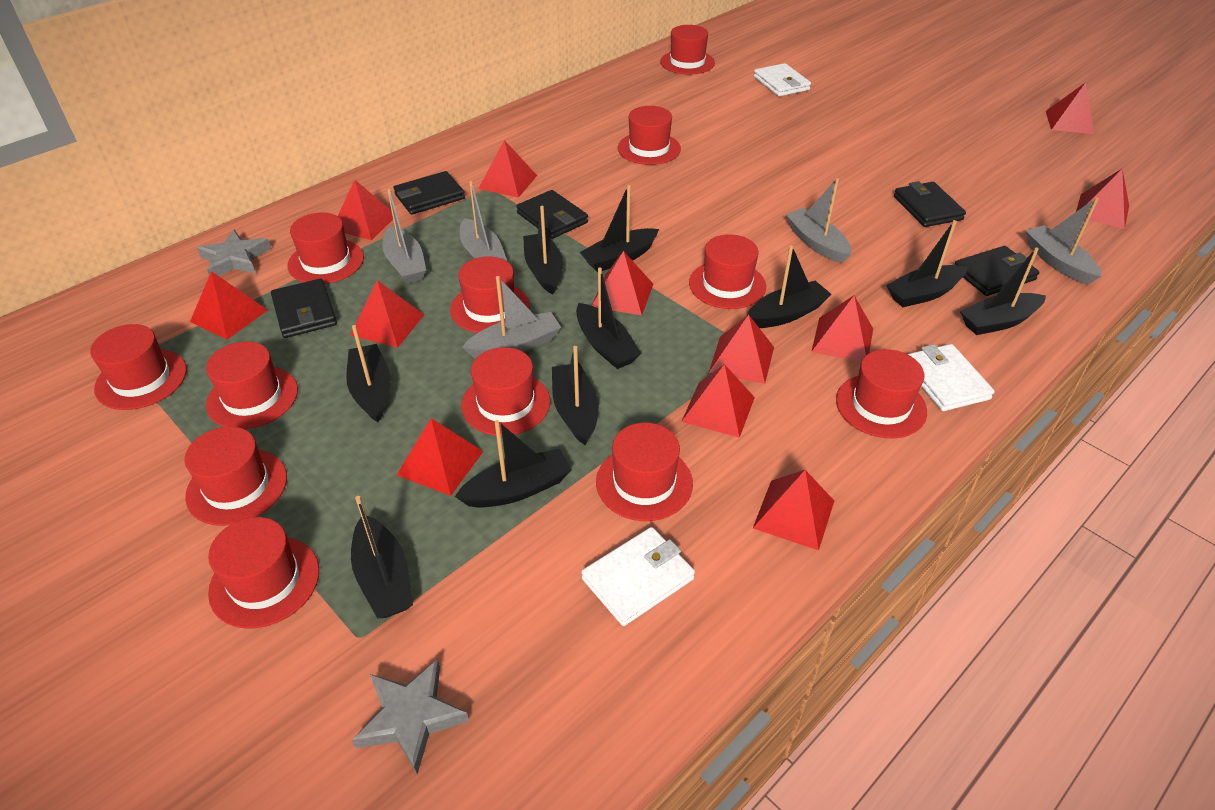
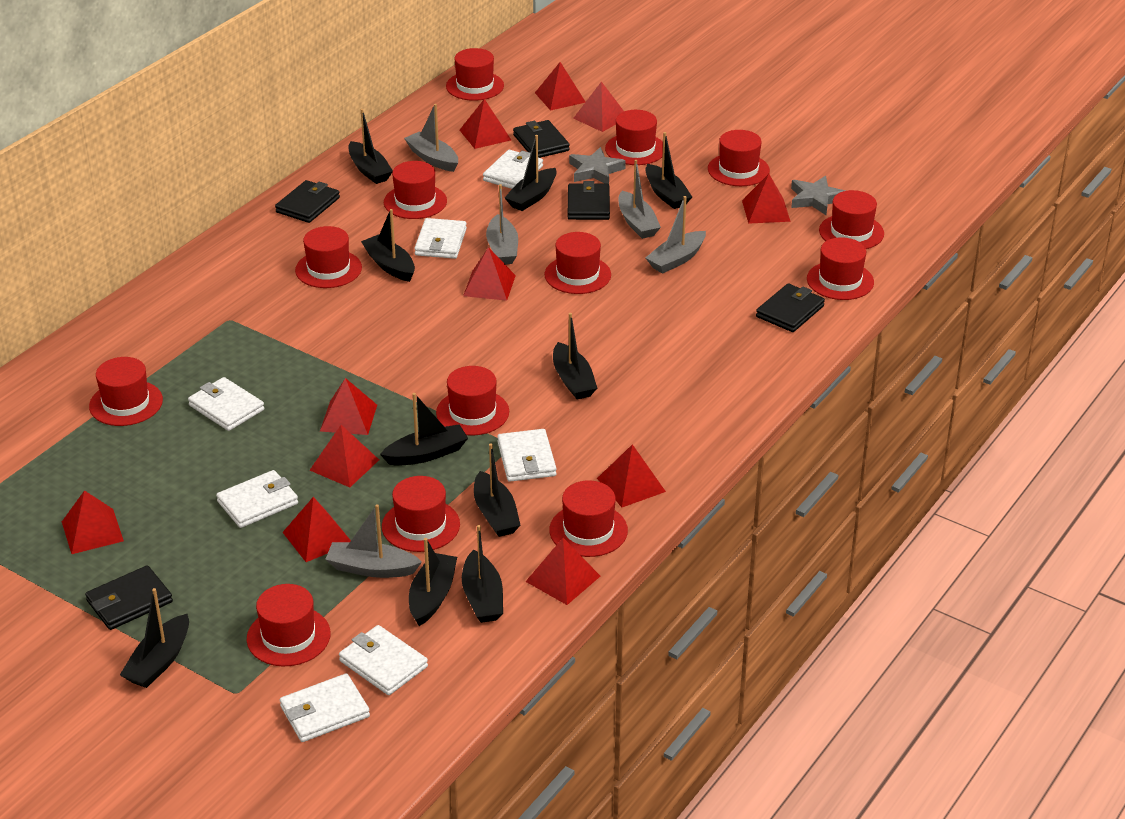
red hat: [90,324,187,410] [185,426,287,526] [206,341,298,429] [208,517,319,628] [287,213,364,284] [450,257,530,333] [461,347,551,436] [596,423,693,521] [618,106,681,165] [660,25,715,75] [689,234,766,309] [836,349,927,438] = 12 -> [89,357,163,426] [247,584,331,666] [295,226,362,288] [382,476,460,552] [384,161,447,219] [436,366,509,436] [446,48,504,101] [545,232,611,294] [549,480,628,557] [605,110,663,165] [708,130,770,186] [807,237,874,300] [819,190,884,249] = 13
red pyramid: [190,271,268,340] [338,180,393,240] [350,280,424,348] [397,418,484,496] [478,140,537,198] [592,251,653,315] [681,364,755,438] [709,315,774,384] [753,470,834,550] [811,296,873,362] [1046,82,1094,134] [1076,169,1129,229] = 12 -> [62,490,124,554] [283,497,351,562] [310,425,379,487] [320,378,377,435] [460,99,511,149] [463,247,516,301] [525,538,600,605] [535,62,585,111] [573,82,624,132] [597,444,666,507] [742,174,791,224] = 11
white wallet: [581,527,695,626] [754,63,811,97] [908,344,994,411] = 3 -> [188,377,264,431] [216,470,298,528] [280,673,370,742] [339,625,428,695] [414,218,467,259] [483,150,543,189] [497,429,557,482] = 7

